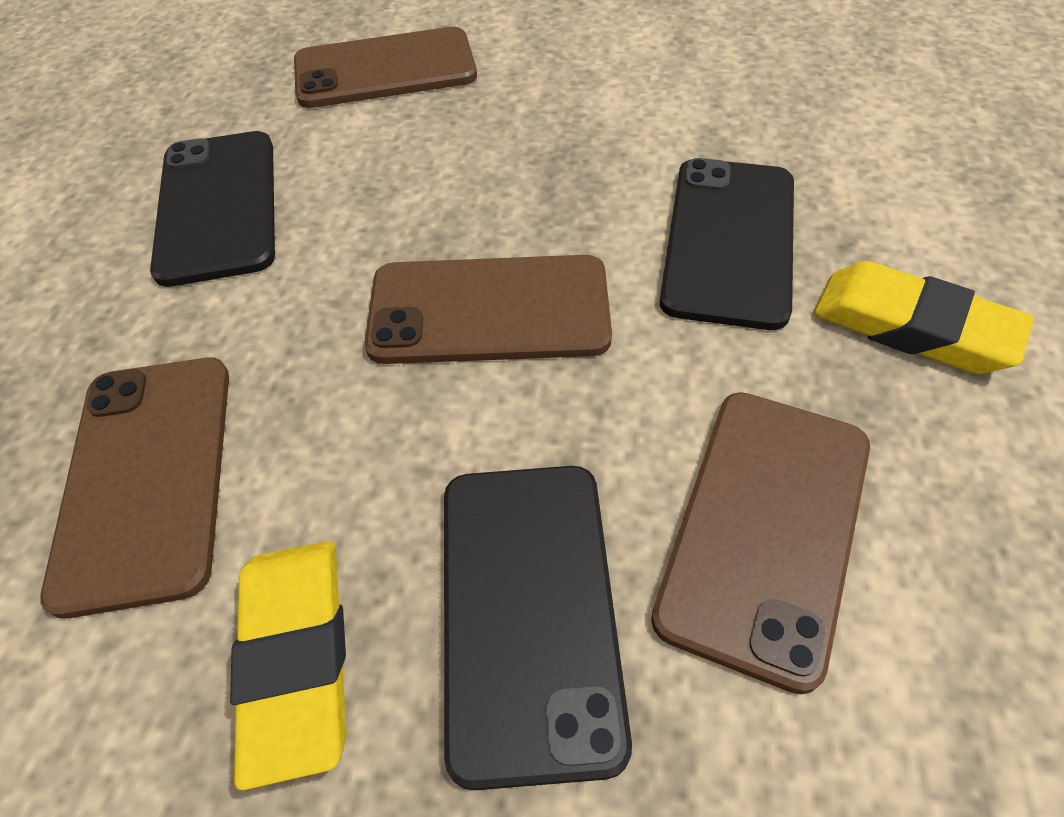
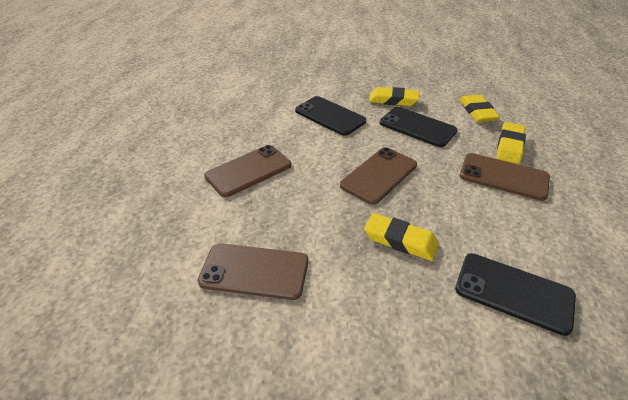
yellow eraser: [230,541,347,790] [814,261,1034,374] = 2 -> [364,213,439,261] [369,87,419,106] [460,95,500,122] [497,122,526,164] = 4

